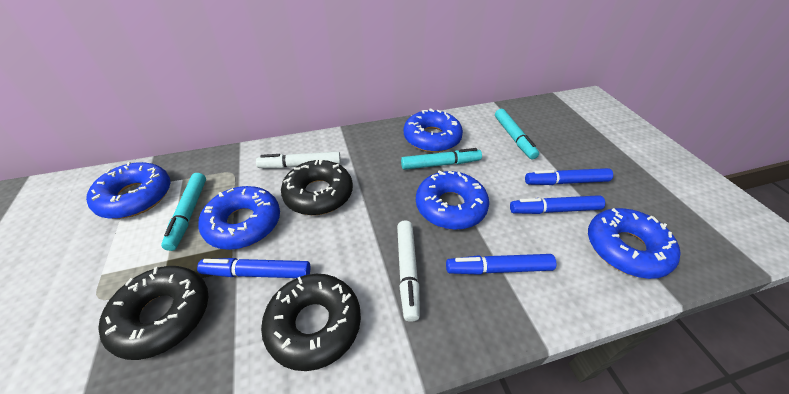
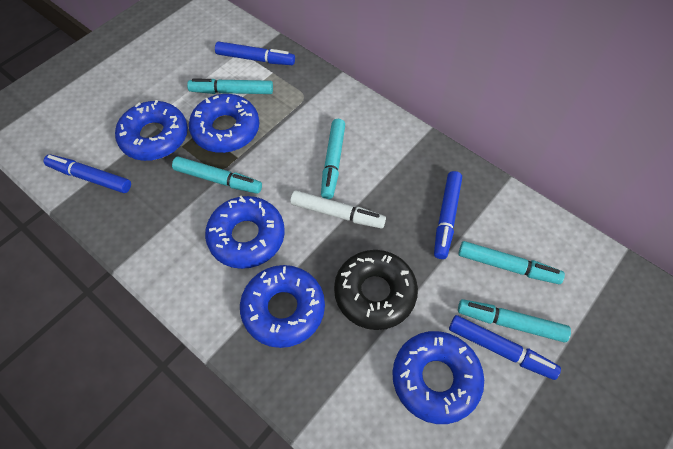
black donut: [98,266,208,360] [261,274,361,371] [281,160,353,215] = 3 -> [334,250,418,330] = 1
turquoise marker: [161,173,206,251] [401,148,482,170] [495,109,539,159] = 3 -> [172,157,262,194] [187,78,273,94] [321,119,345,199] [458,241,565,284] [458,299,571,343] = 5
white marker: [256,152,341,169] [397,221,420,322] = 2 -> [290,190,386,228] = 1

